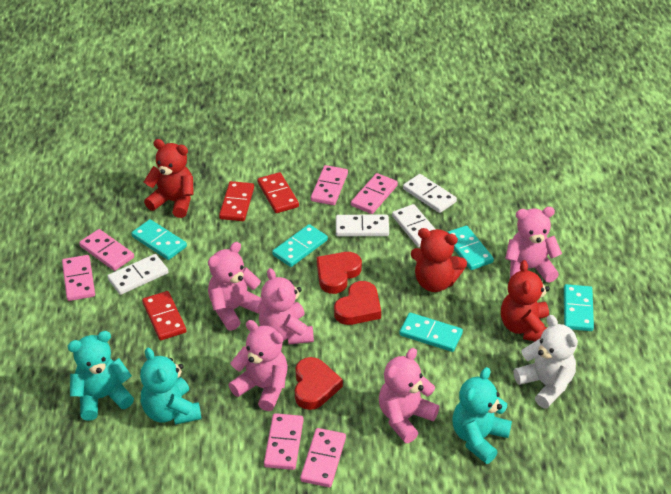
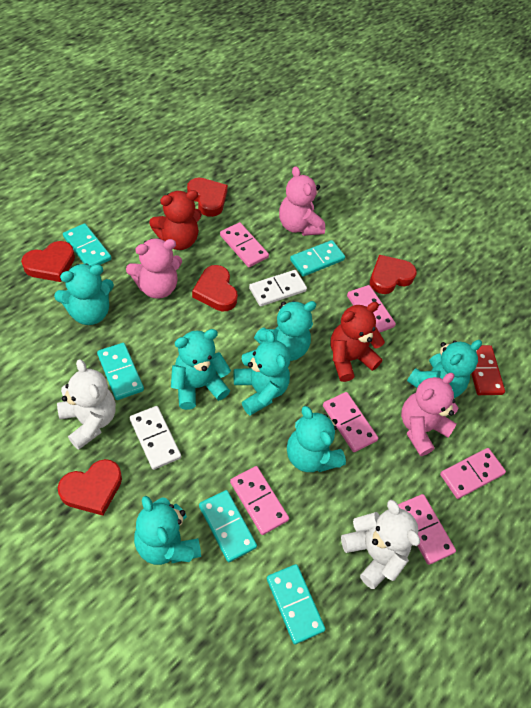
pink teddy bear: [208,242,263,331] [229,320,288,411] [259,268,314,345] [379,348,439,443] [505,207,562,283] = 5 -> [126,238,182,299] [279,166,325,236] [401,373,458,456] = 3
red domino: [142,291,186,341] [219,181,254,221] [257,172,299,213] = 3 -> [471,345,505,395] = 1
red heart: [295,357,343,410] [317,252,362,294] [334,281,381,325] = 3 -> [21,241,75,282] [58,459,122,516] [187,178,228,217] [192,265,238,311] [370,255,417,294] = 5
red teddy bear: [144,139,194,218] [411,228,467,292] [501,260,550,341] = 3 -> [149,190,202,250] [331,302,385,382] = 2
turquoise teddy bear: [68,331,134,421] [140,348,201,425] [452,367,512,464] = 3 -> [54,263,114,325] [134,496,201,565] [171,329,231,410] [233,330,291,415] [254,301,316,361] [287,406,346,472] [407,340,482,398] = 7
white domino: [107,254,169,295] [336,215,389,236] [392,204,436,247] [403,174,457,213] = 4 -> [130,406,181,470] [249,270,307,307] = 2
white teddy bear: [514,315,578,408] = 1 -> [57,359,116,450] [341,500,420,589] = 2

